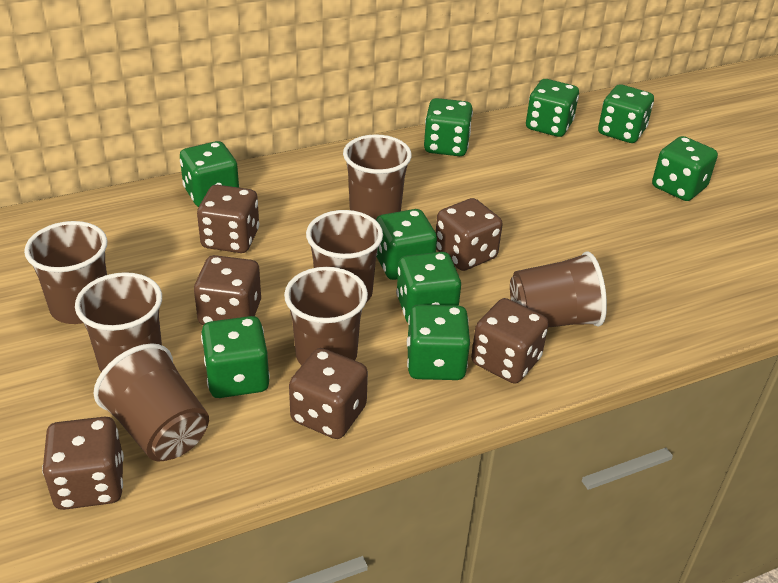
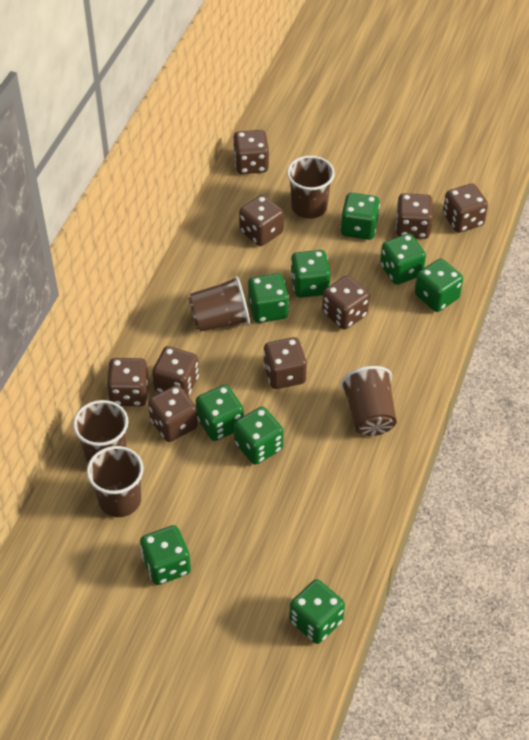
brown cup: [24,221,108,324] [75,272,162,372] [93,343,209,461] [284,267,368,366] [306,210,383,303] [343,134,412,220] [510,252,607,327] = 7 -> [73,400,128,463] [87,446,143,517] [188,276,250,332] [287,156,335,219] [341,366,397,436] = 5
brown dice: [42,417,124,510] [194,255,261,325] [197,185,259,253] [289,348,368,439] [436,198,503,271] [471,298,549,384] = 6 -> [107,358,149,406] [148,385,198,442] [152,346,199,396] [233,130,269,174] [239,195,284,246] [263,337,307,389] [322,276,370,330] [396,193,433,239] [443,183,488,233] = 9

